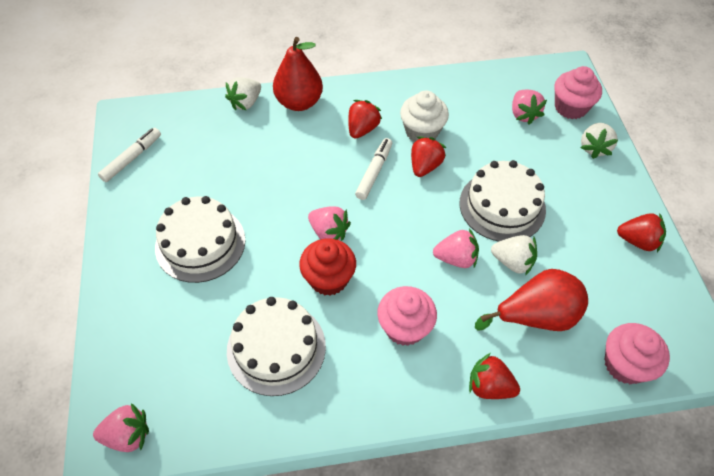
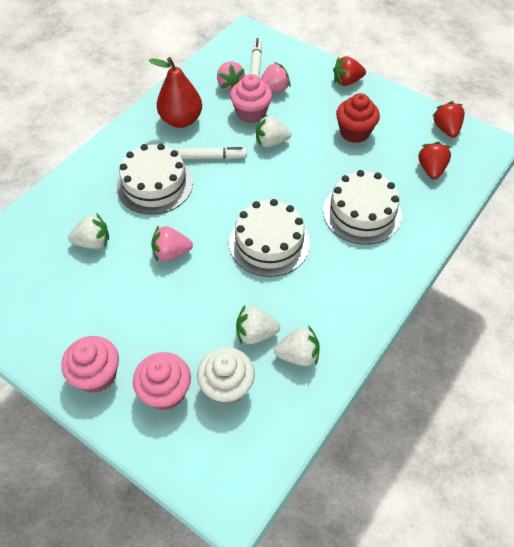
pink strawberry: [93,403,149,452] [308,206,351,241] [433,228,479,268] [512,90,547,125] = 4 -> [151,225,193,262] [217,62,245,90] [261,62,290,93] = 3
red pear: [273,37,323,111] [475,269,588,331] = 2 -> [149,57,202,128] = 1
red strawberry: [348,100,382,139] [411,137,446,177] [469,353,520,399] [617,213,666,252] = 4 -> [333,56,366,86] [418,142,451,180] [433,101,465,138] = 3
white strawberry: [225,77,261,111] [491,235,537,276] [580,123,618,159] = 3 -> [68,213,109,249] [236,305,280,345] [256,116,291,147] [274,325,320,366] = 4

